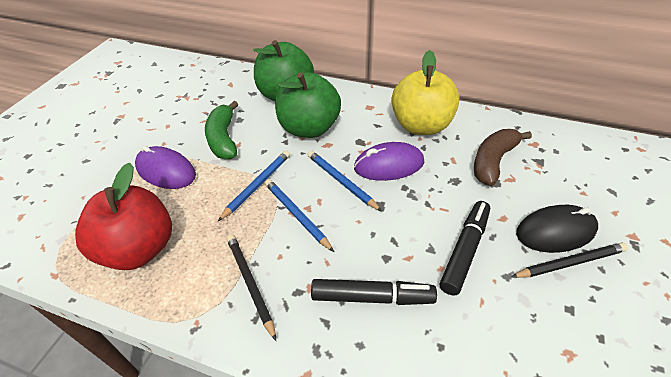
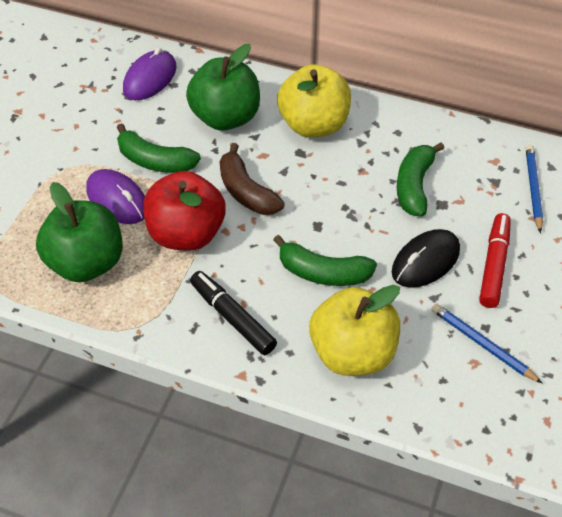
black marker: [311,279,437,305] [440,201,490,296] = 2 -> [190,271,277,355] = 1
black pencil: [227,234,276,341] [511,243,628,278] = 2 -> none = 0
blue pencil: [218,150,290,221] [265,179,334,252] [307,151,382,212] = 3 -> [431,303,542,383] [526,145,543,233] = 2
green banana: [205,101,238,159] = 1 -> [117,123,201,173] [273,235,377,286] [397,142,444,216] = 3
red marker: none = 0 -> [479,213,511,308] = 1
yellow apple: [391,50,459,135] = 1 -> [277,64,351,138] [309,285,400,376] = 2

